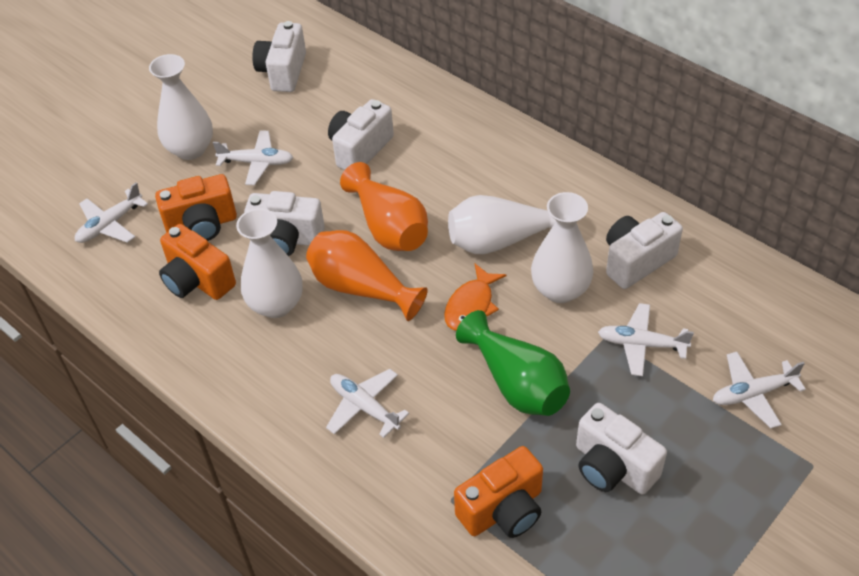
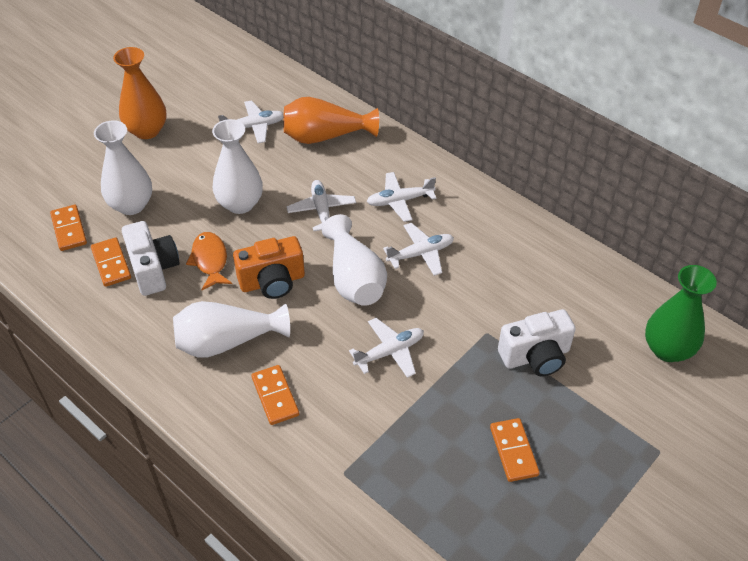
orange camera: [155,174,237,241] [159,224,236,300] [454,446,543,538] = 3 -> [233,236,305,299] = 1
orange domino: none = 0 -> [50,205,87,251] [91,237,131,287] [251,365,299,425] [490,418,540,482] = 4
white camera: [244,191,325,256] [252,21,306,92] [328,99,394,170] [576,403,667,494] [606,212,683,289] = 5 -> [122,221,180,296] [498,309,576,376] = 2

